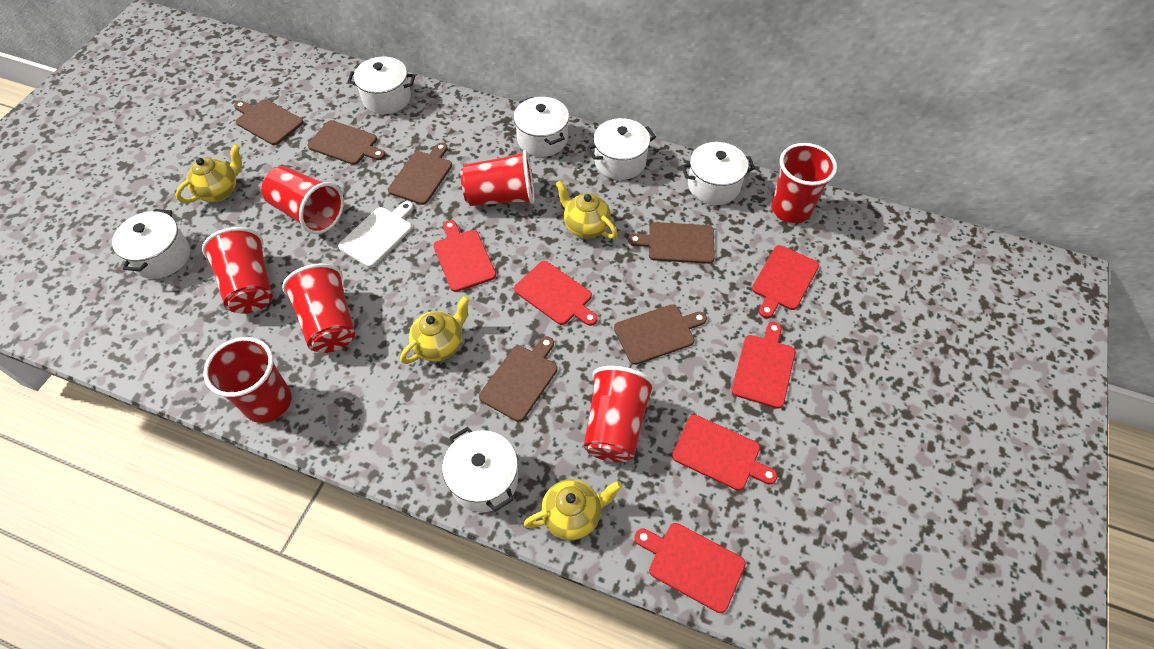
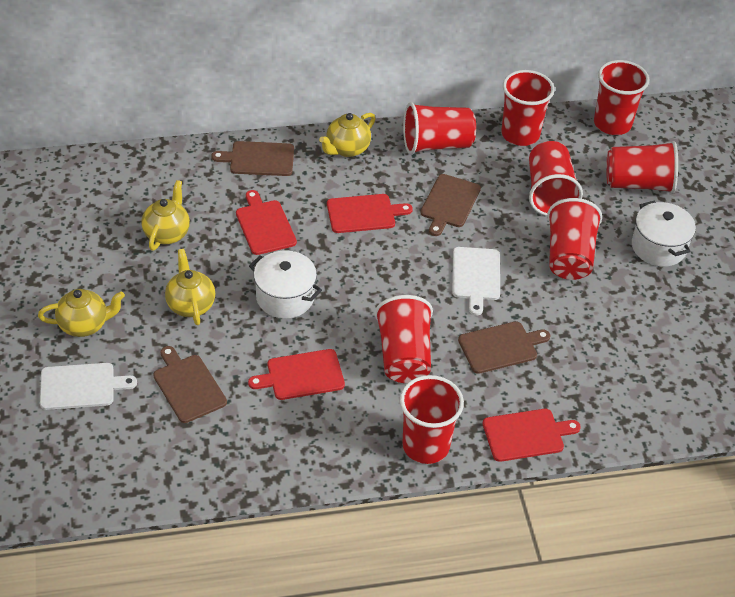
brown cutting board: [234,99,303,145] [308,120,385,165] [388,142,452,205] [479,336,558,422] [614,305,707,365] [628,222,715,264] = 6 -> [153,346,227,423] [211,141,294,176] [420,174,481,236] [458,321,551,374] = 4
red cup: [202,227,273,314] [203,337,291,423] [261,166,344,234] [282,263,355,353] [461,150,534,206] [584,366,655,463] [771,143,837,223] = 7 -> [375,295,433,383] [400,375,464,464] [403,102,476,154] [501,70,554,146] [529,141,583,216] [547,198,602,280] [594,60,649,135] [606,141,678,194] = 8
red cutting board: [433,220,496,292] [514,261,598,326] [634,523,746,613] [672,415,777,491] [731,322,795,409] [752,245,819,318] = 6 -> [236,190,297,255] [248,349,345,400] [327,194,413,233] [483,409,581,462] = 4
white cutting board: [338,201,413,268] = 1 -> [40,363,137,410] [452,247,500,316] = 2
white pot: [112,209,190,279] [348,57,415,114] [442,427,518,512] [514,97,569,157] [587,118,656,180] [681,142,755,205] = 6 -> [249,250,322,319] [632,201,696,267] = 2

